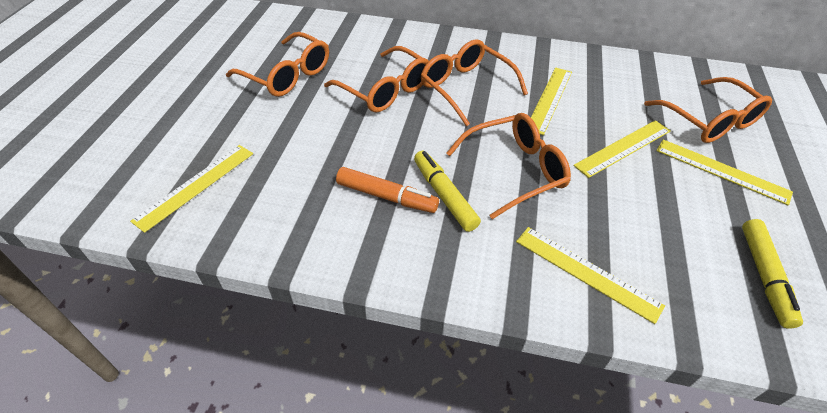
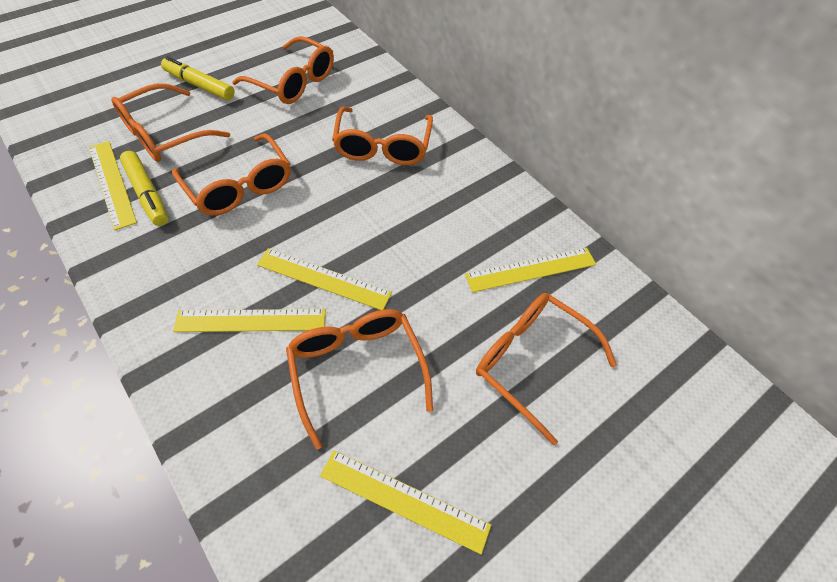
orange glasses: [226,32,329,97] [324,46,429,112] [421,39,528,126] [446,113,571,219] [644,77,772,143] = 5 -> [111,83,230,162] [172,133,291,216] [232,36,334,104] [286,309,433,450] [332,107,433,165] [476,293,617,445] = 6
orange marker: [336,167,439,213] = 1 -> none = 0

